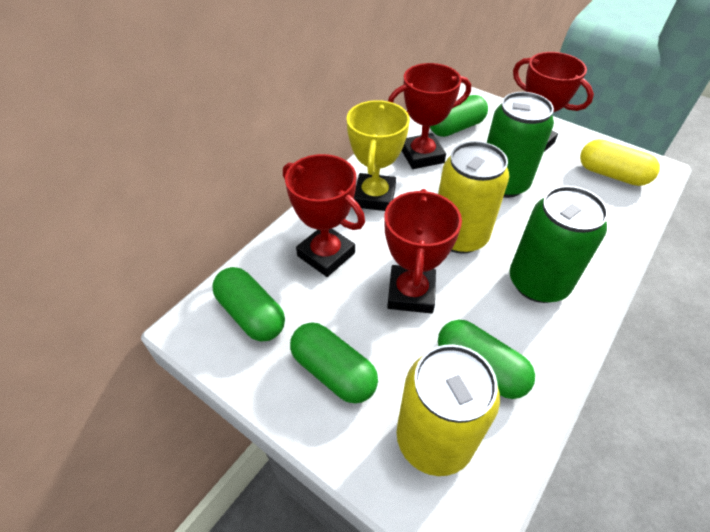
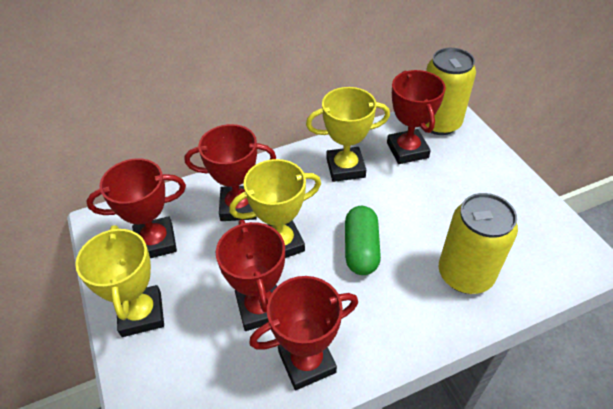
green can: [487,92,554,198] [510,186,608,303] = 2 -> none = 0
green capsule: [212,267,285,341] [290,322,378,403] [430,95,488,137] [438,320,535,399] = 4 -> [345,206,381,275] = 1
red trophy: [283,154,365,277] [384,189,462,314] [388,63,471,169] [513,52,594,152] = 4 -> [86,158,186,258] [185,124,276,221] [216,219,285,331] [249,276,358,390] [387,70,446,164] = 5
yellow capsule: [580,139,660,186] = 1 -> none = 0
yellow trophy: [347,100,410,211] = 1 -> [75,225,164,337] [229,159,321,258] [306,87,390,182] = 3

